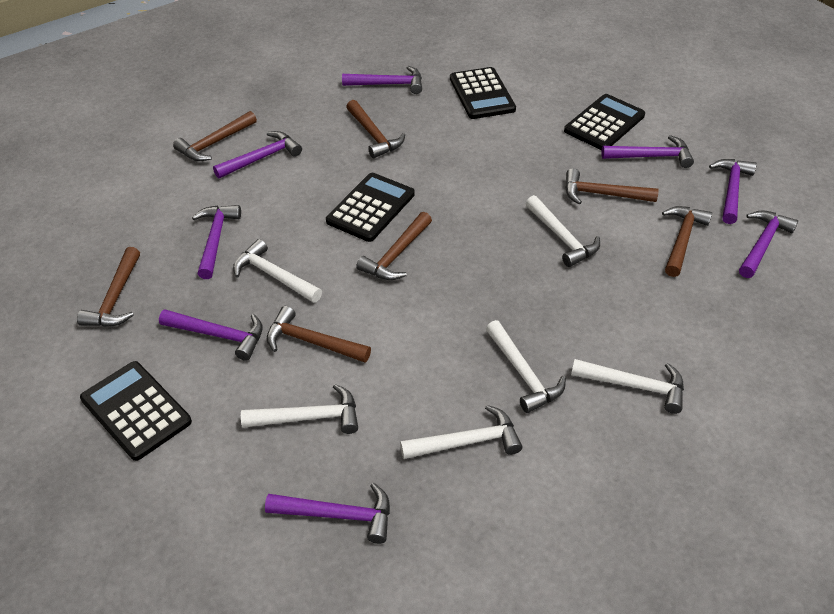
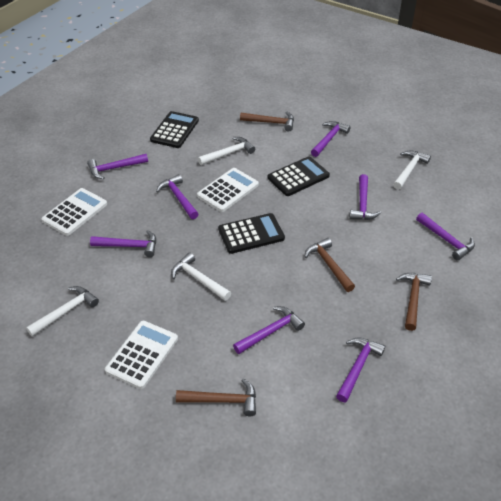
black calculator: [80,361,192,461] [326,173,415,242] [450,67,516,119] [564,94,645,150] = 4 -> [150,111,199,148] [218,213,285,254] [268,156,330,196] = 3
brown hammer: [77,247,140,327] [173,111,257,161] [267,306,371,363] [346,100,405,158] [356,212,432,280] [565,168,659,205] [662,206,712,277] = 7 -> [176,379,256,416] [240,111,294,131] [304,238,355,292] [396,273,432,331] = 4
white calculator: none = 0 -> [41,188,107,236] [105,321,178,389] [197,168,259,212] = 3
white hammer: [233,239,322,303] [241,384,358,434] [400,405,522,459] [486,320,566,413] [525,195,600,267] [571,359,684,414] = 6 -> [26,286,99,337] [171,253,231,301] [198,137,255,165] [393,150,431,190] = 4

